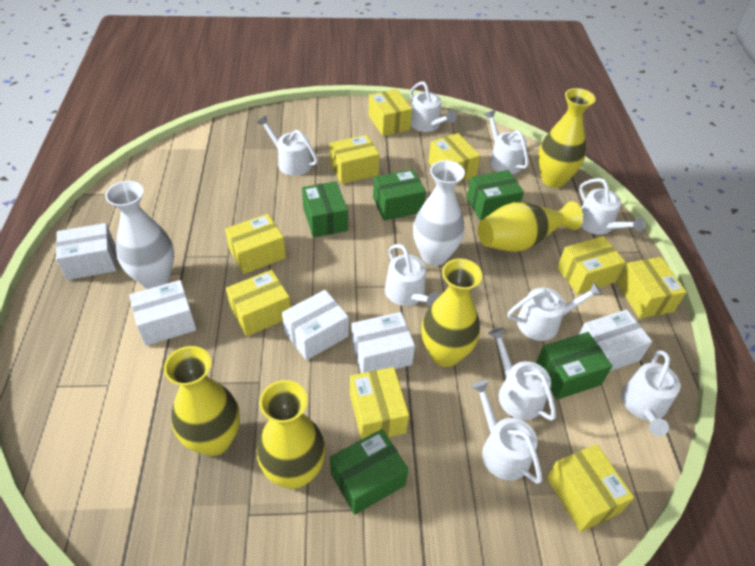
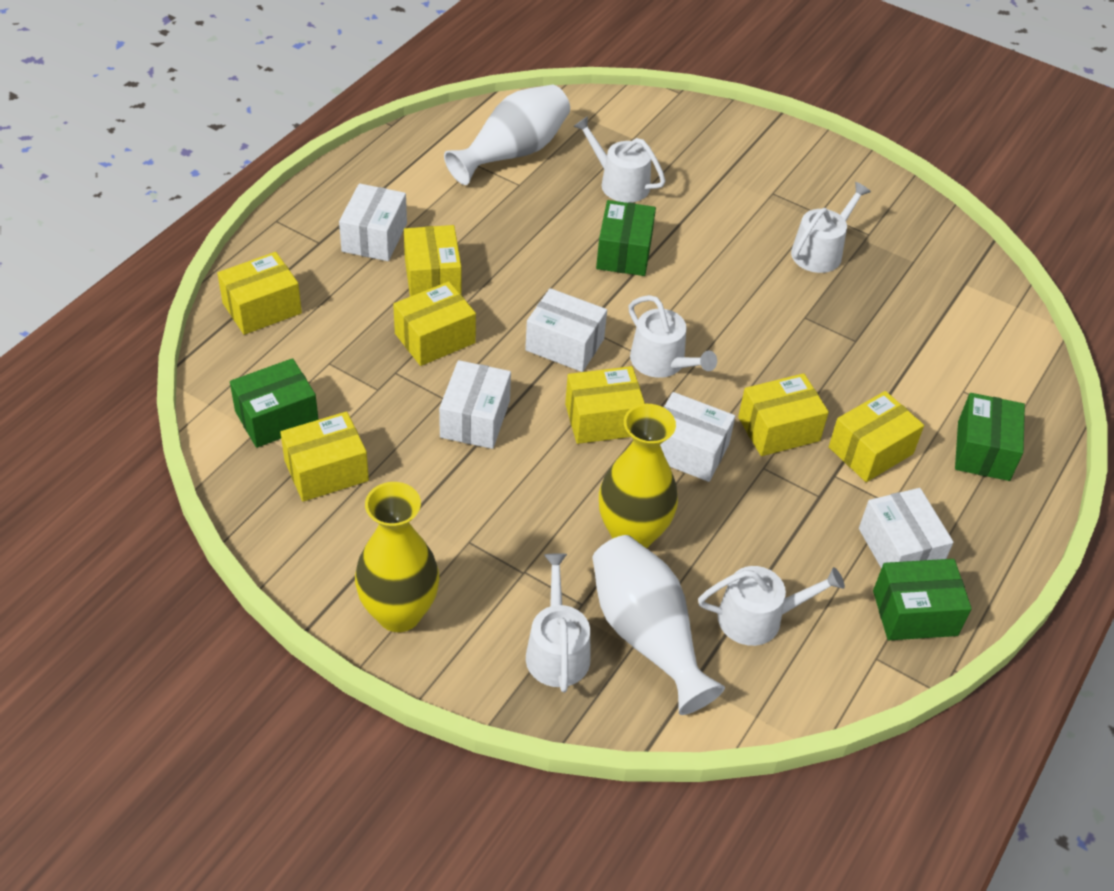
green box: [302,181,348,238] [330,429,408,515] [373,169,426,221] [467,170,524,221] [536,332,612,400] = 5 -> [230,358,319,448] [596,200,656,276] [873,559,972,640] [955,393,1025,481] = 4
white watering can: [257,115,318,176] [385,244,440,307] [410,81,457,132] [471,380,542,484] [484,110,529,174] [488,328,556,421] [507,282,602,341] [579,178,645,235] [621,350,680,436] = 9 -> [526,553,590,692] [573,116,666,203] [629,295,717,378] [698,566,845,646] [791,182,871,273] = 5
yellow box: [225,214,286,274] [226,270,291,337] [330,135,380,184] [350,367,409,440] [368,89,412,136] [428,133,480,182] [547,444,634,532] [557,236,626,294] [617,257,686,319] = 9 -> [217,252,302,335] [280,411,369,502] [393,281,476,366] [404,225,461,297] [565,366,645,444] [738,373,829,456] [829,391,924,482] = 7
yellow vase: [164,346,240,456] [257,380,326,489] [421,258,483,367] [478,201,583,252] [538,88,596,188] = 5 -> [355,482,439,632] [599,404,678,548] = 2

